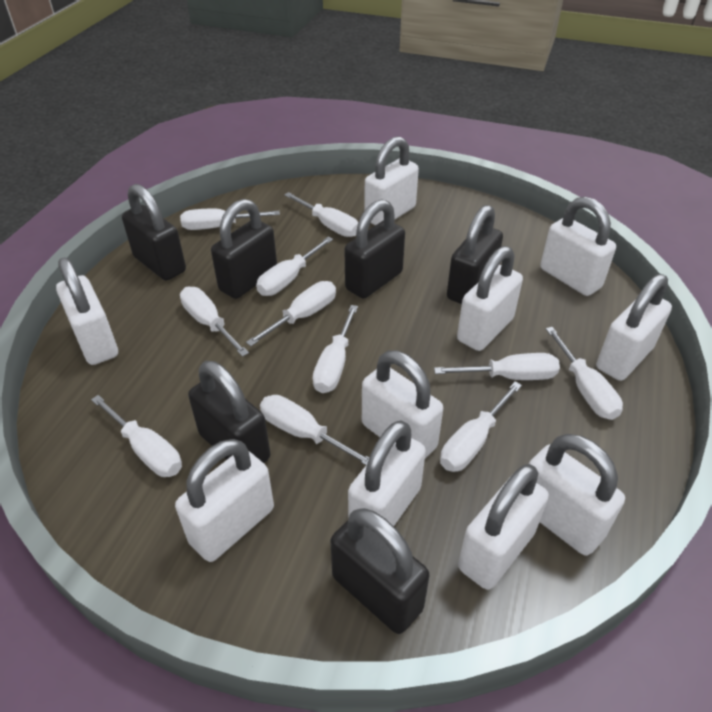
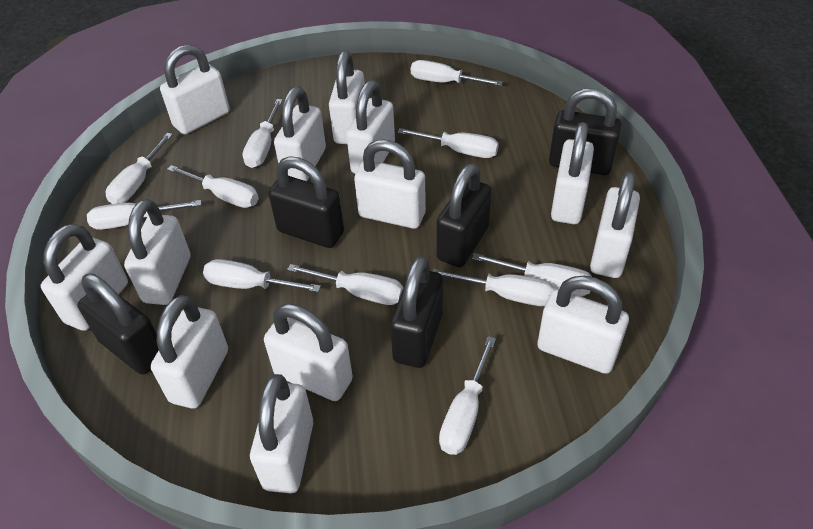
black padlock: [122,184,186,281] [188,361,270,463] [211,199,277,299] [330,508,430,634] [344,199,405,299] [447,205,503,304] = 6 -> [77,274,159,375] [268,156,344,248] [390,256,443,368] [436,163,492,267] [549,88,622,175] = 5
white padlock: [56,257,118,365] [175,439,274,562] [348,420,426,526] [362,350,443,458] [364,136,419,225] [457,246,523,351] [458,464,549,590] [529,434,625,556] [540,197,616,296] [596,274,672,381] = 10 -> [41,223,128,331] [124,199,190,305] [151,295,228,409] [160,44,230,134] [250,374,313,493] [264,304,353,401] [274,87,326,181] [329,51,365,144] [346,80,395,174] [354,140,426,229] [537,276,629,374] [551,122,594,224] [590,171,640,278] = 13

